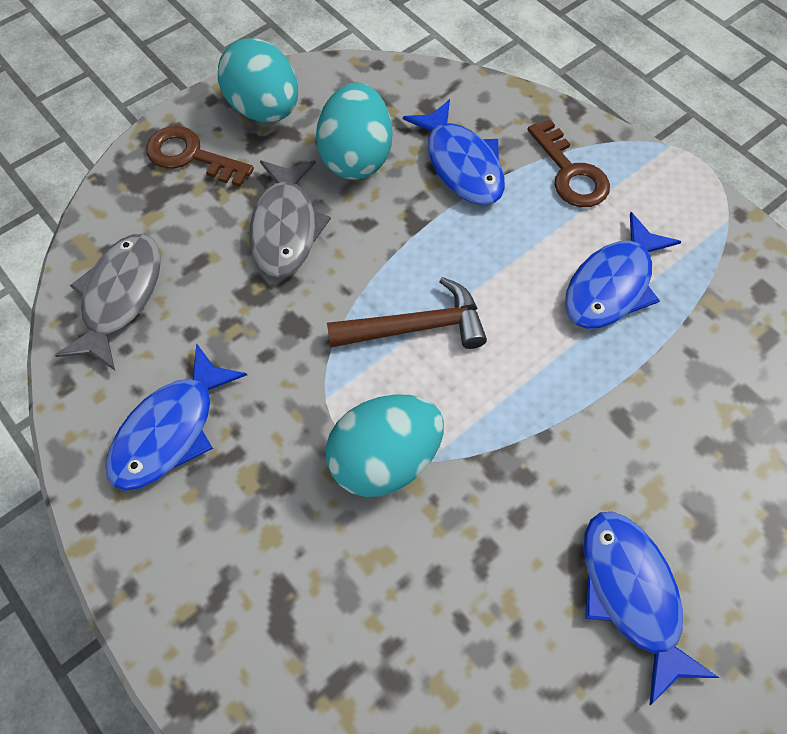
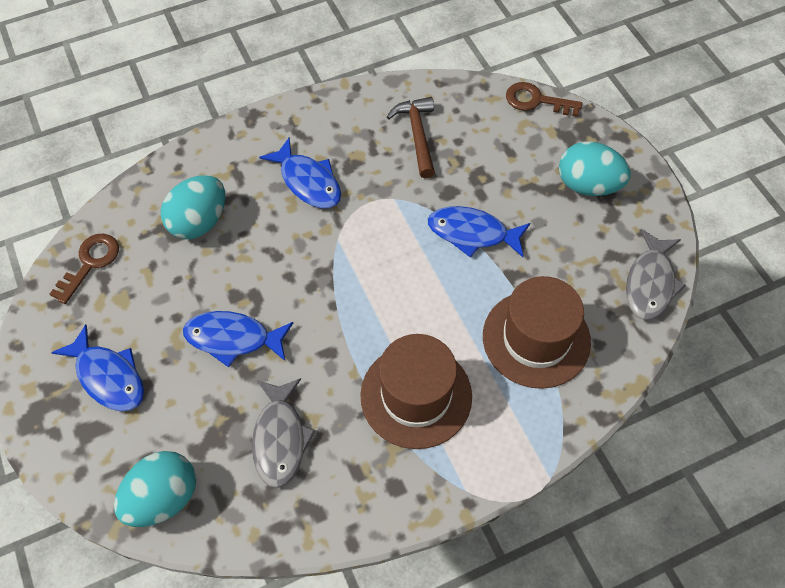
brown hat: none = 0 -> [360,334,472,449] [483,276,591,389] = 2

